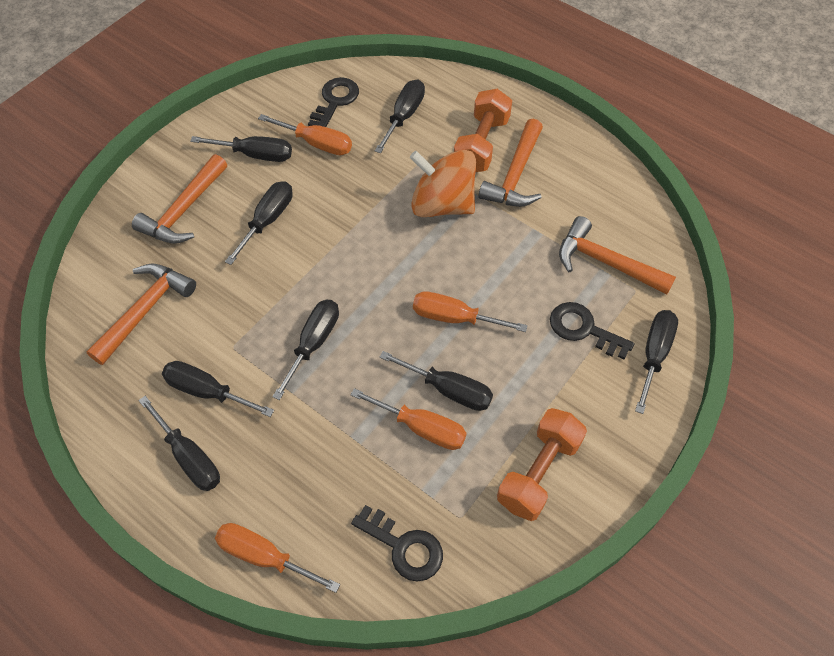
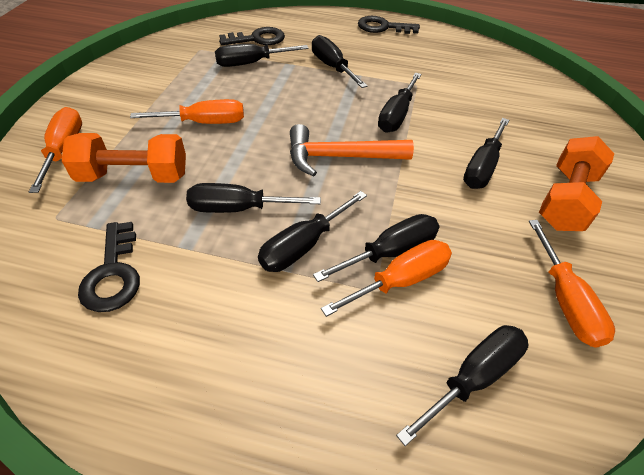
orange hammer: [86,264,196,365] [132,154,227,244] [478,119,543,207] [559,216,676,295] = 4 -> [290,124,414,177] = 1
orange spinning top: [410,150,476,217] = 1 -> none = 0

